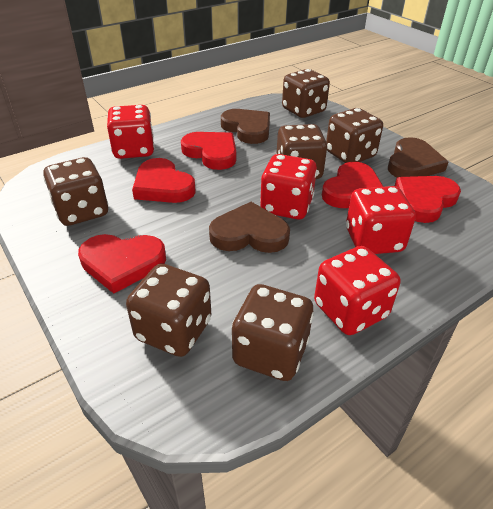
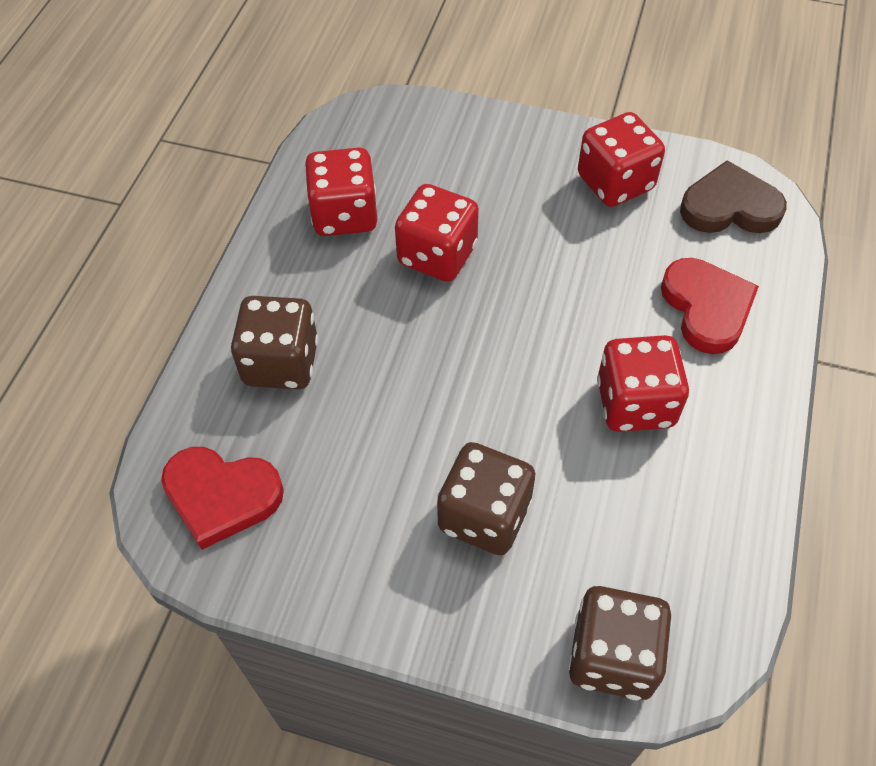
brown dice: [43,157,108,226] [126,264,211,357] [232,284,314,381] [277,124,328,179] [282,69,330,118] [326,108,383,163] = 6 -> [230,296,318,389] [437,442,535,555] [568,586,672,700] = 3
brown heart: [209,202,290,253] [221,109,270,144] [388,137,448,177] = 3 -> [680,160,787,233] = 1
red heart: [78,234,166,294] [132,158,196,203] [181,132,236,170] [322,162,383,208] [395,176,461,223] = 5 -> [161,447,284,550] [661,258,759,354] = 2

